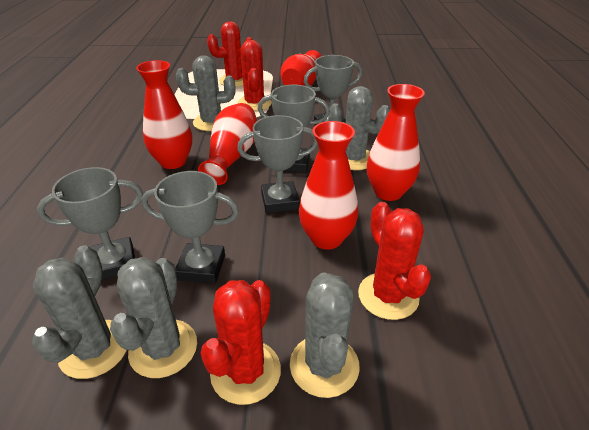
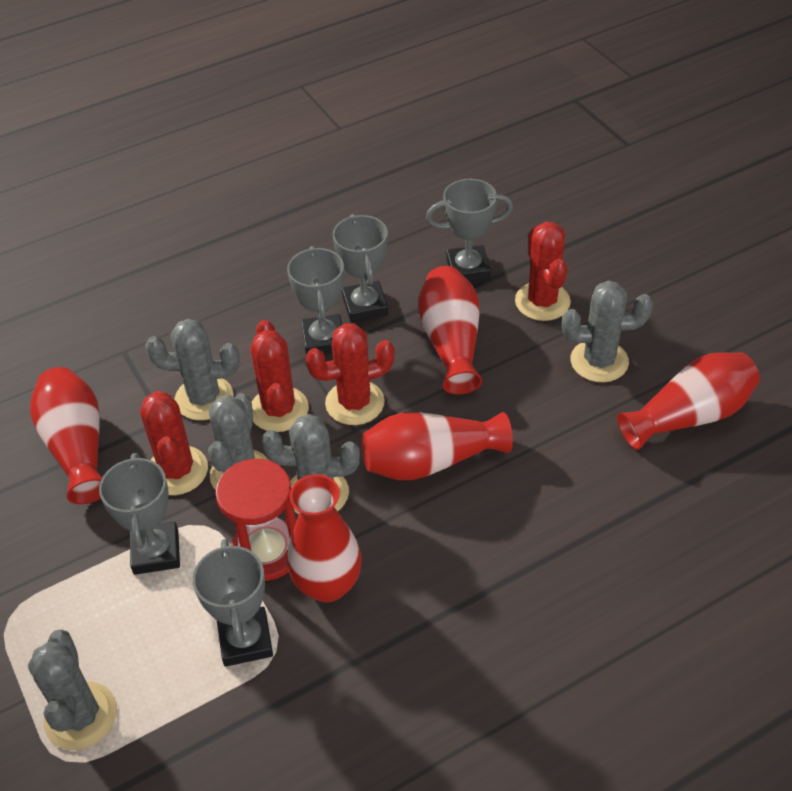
red hourglass: none = 0 -> [215,459,296,581] = 1

